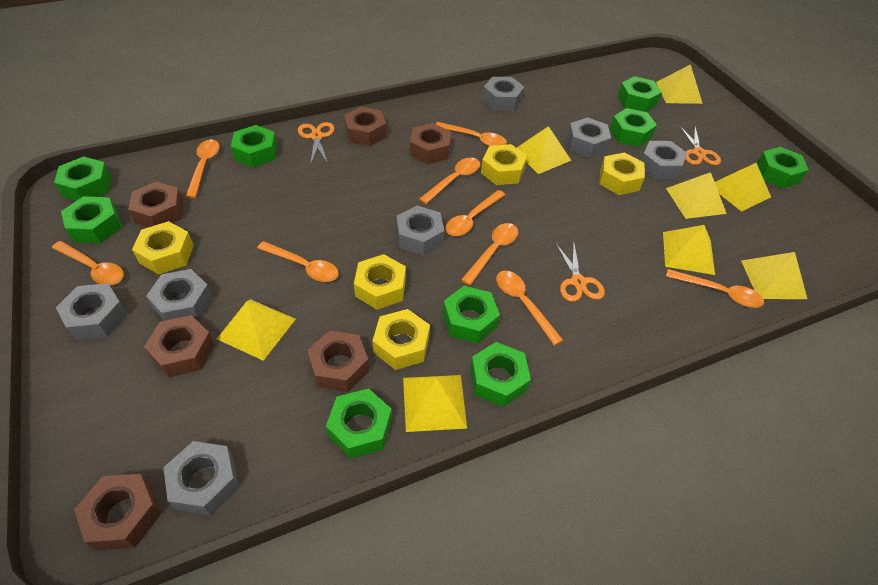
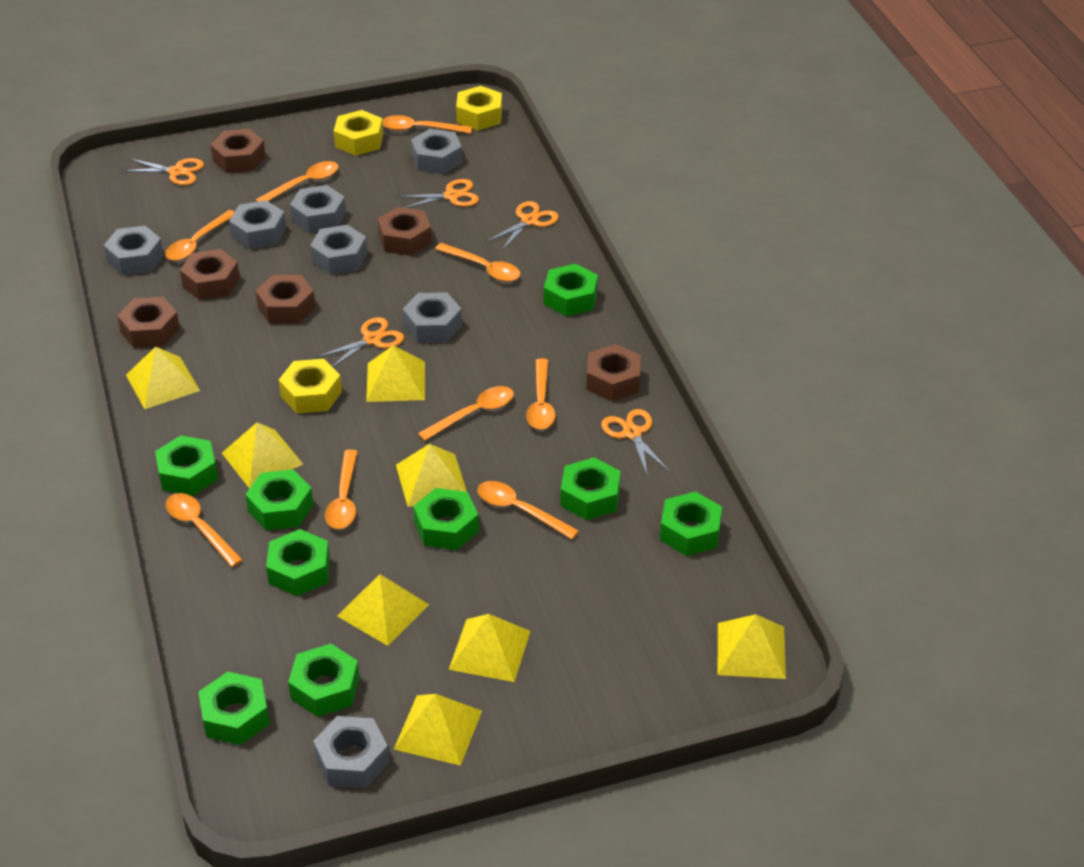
orange scissors: [298,122,334,165] [555,242,605,302] [680,126,721,165] = 3 -> [122,158,204,185] [316,317,404,367] [396,179,479,208] [486,201,559,250] [601,409,669,477] = 5
yellow nut: [132,221,194,275] [354,254,406,310] [373,309,430,370] [481,144,527,185] [599,153,645,195] = 5 -> [279,359,342,414] [334,110,383,156] [456,86,502,130] = 3

